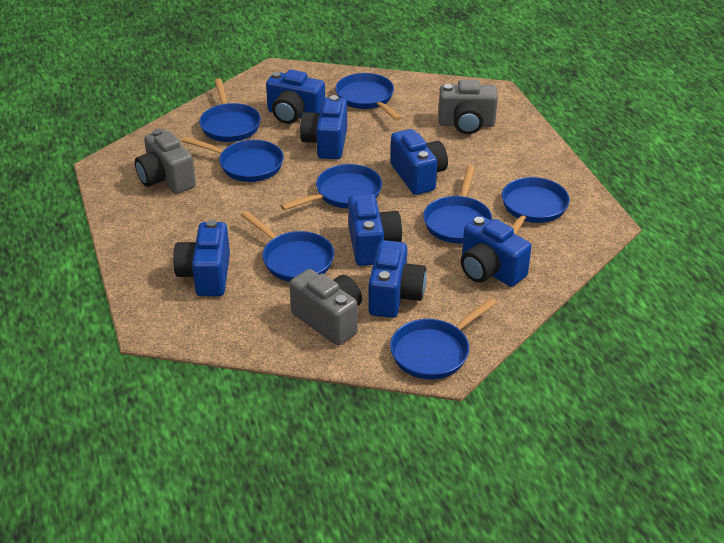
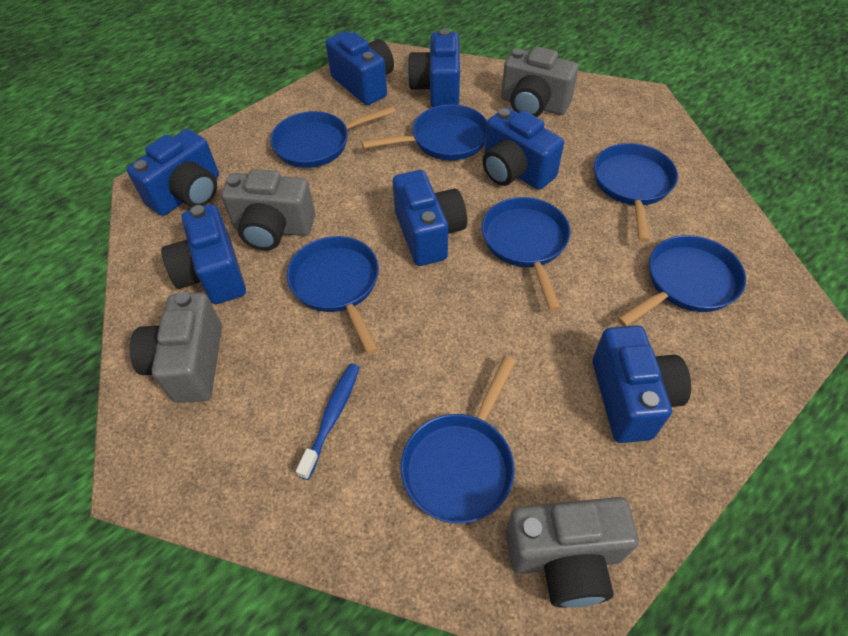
blue pan: [182,137,284,182] [199,79,261,142] [241,211,334,282] [280,164,382,210] [335,73,401,121] [390,298,497,380] [423,166,492,244] [502,177,570,234] = 8 -> [270,106,396,168] [287,236,379,355] [361,104,487,160] [401,356,516,523] [482,197,571,311] [594,143,678,242] [617,235,746,326] = 7
blue toothbrush: none = 0 -> [296,364,360,480] = 1
grey camera: [135,129,196,194] [290,269,362,345] [438,80,498,134] = 3 -> [130,292,222,403] [221,169,315,250] [501,47,579,117] [506,497,639,608] = 4

